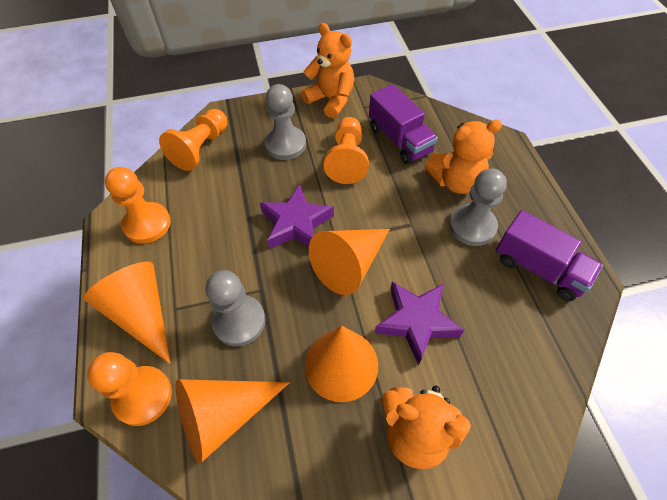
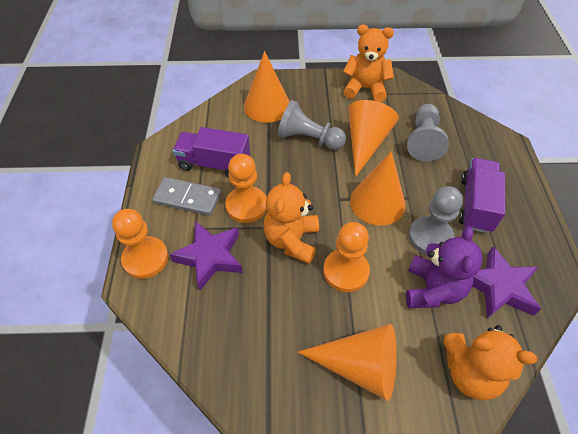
grey domino: none = 0 -> [152,177,221,216] = 1
orange pawn: [87,352,172,426] [105,167,171,244] [159,109,227,171] [324,117,369,184] = 4 -> [112,209,168,279] [225,154,267,223] [323,222,370,292] = 3
purple teddy bear: none = 0 -> [406,226,483,308] = 1

